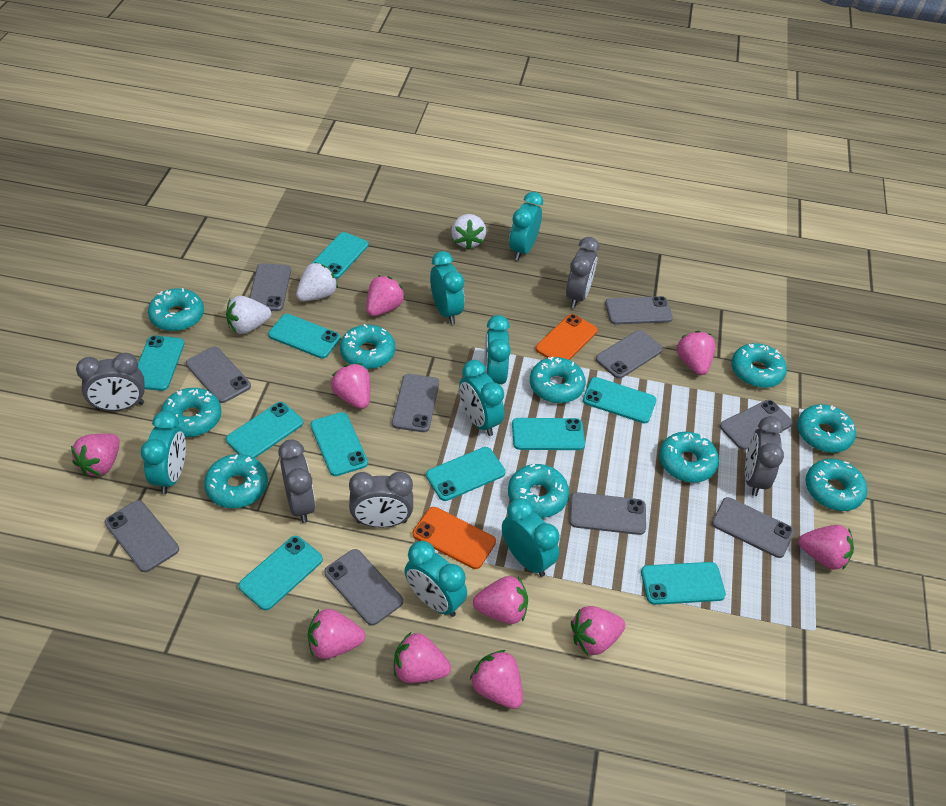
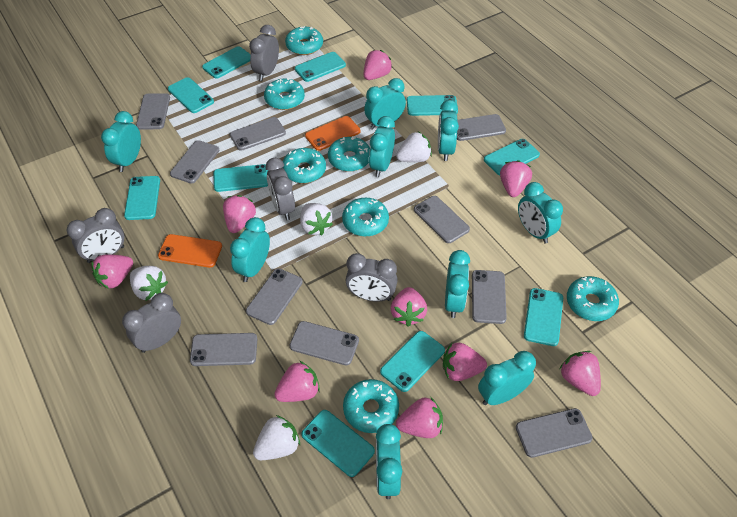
pink strawberry: [71,434,120,476] [308,609,365,659] [331,363,370,409] [367,275,405,316] [394,632,451,683] [470,650,523,709] [473,576,528,624] [571,606,625,655] [677,331,715,375] [798,525,854,570] = 10 -> [91,254,133,289] [223,195,256,233] [274,361,320,402] [364,50,392,80] [391,287,427,326] [396,398,443,438] [443,343,487,381] [500,160,532,197] [559,351,601,396] = 9
turquoise clock: [141,411,186,494] [404,541,467,617] [430,251,464,324] [459,360,504,436] [484,315,511,384] [502,498,559,577] [509,192,543,260] = 7 -> [101,111,141,172] [230,217,270,282] [364,78,406,130] [369,116,395,177] [376,424,402,499] [438,100,459,161] [445,250,470,318] [478,351,536,405] [518,182,563,244] = 9
turquoise donut: [148,288,204,331] [161,388,222,437] [204,454,268,508] [340,324,395,369] [508,464,569,518] [530,356,586,403] [659,432,719,483] [731,343,787,388] [797,404,856,453] [805,459,867,511] = 10 -> [264,78,305,110] [282,148,326,183] [285,26,323,55] [328,136,370,172] [342,198,389,237] [343,379,399,433] [567,276,619,321] = 7
white strawberry: [226,296,271,334] [296,262,338,301] [451,214,486,250] = 3 -> [130,266,168,301] [253,415,300,460] [300,203,333,235] [396,132,432,162] = 4

